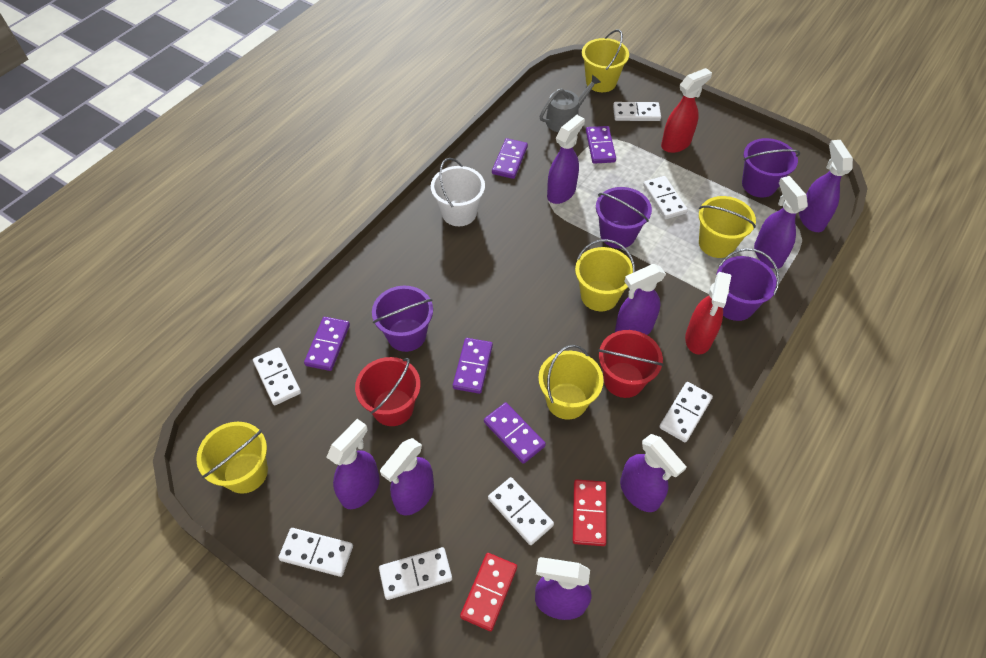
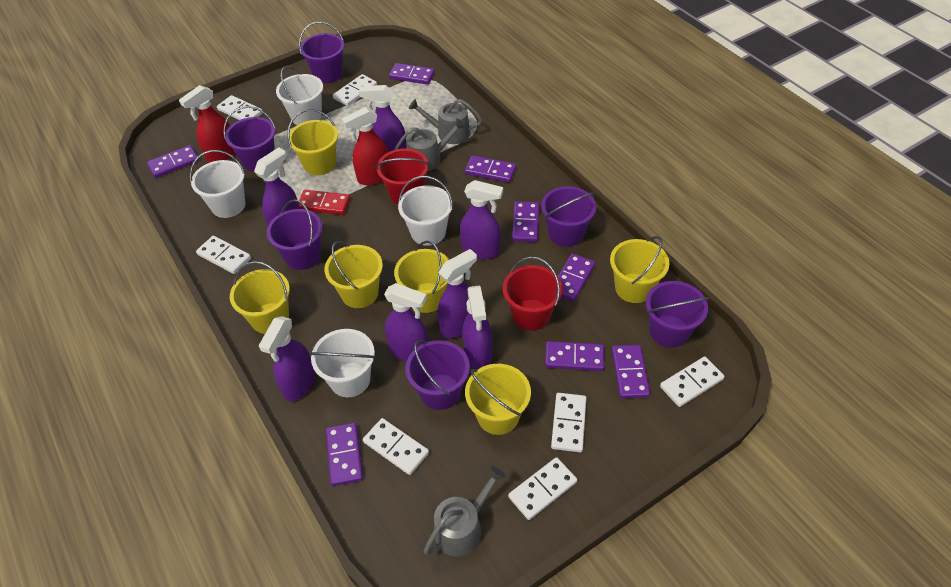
grey watering can: [539,75,601,132] = 1 -> [394,118,465,171] [409,99,482,144] [424,466,505,557] = 3
purple bucket: [372,286,433,352] [596,187,652,249] [716,248,779,321] [742,138,800,197] = 4 -> [223,106,276,172] [267,199,323,270] [299,21,345,83] [405,340,470,410] [541,186,596,247] [646,281,709,348] = 6
purple domino: [304,317,350,371] [453,338,493,394] [484,403,546,464] [492,138,528,179] [586,126,616,164] = 5 -> [147,145,199,178] [326,423,363,486] [389,63,435,85] [465,155,516,183] [512,201,539,242] [545,341,604,371] [558,253,595,302] [612,345,650,398] = 8
purple spray bottle: [326,419,380,509] [380,438,434,516] [535,557,592,620] [547,115,585,204] [615,264,666,335] [620,434,686,512] [754,176,808,269] [799,140,853,232] = 8 -> [254,147,300,225] [259,316,315,401] [359,85,407,152] [384,283,429,361] [437,249,477,338] [460,180,503,259] [462,285,493,370] = 7
red domino: [460,553,517,631] [573,480,606,546] = 2 -> [298,190,350,215] = 1
white bucket: [431,158,485,226] = 1 -> [190,150,246,218] [276,66,323,125] [309,329,376,397] [398,176,453,246] = 4
yellow bucket: [196,422,268,494] [538,345,604,420] [575,239,635,311] [582,30,629,92] [699,196,756,258] = 5 -> [230,261,290,334] [287,109,338,175] [325,241,383,308] [394,241,449,313] [465,364,531,435] [610,236,669,303] = 6

